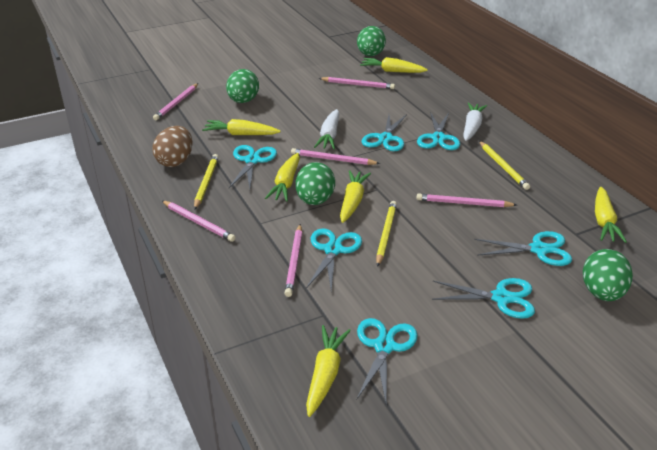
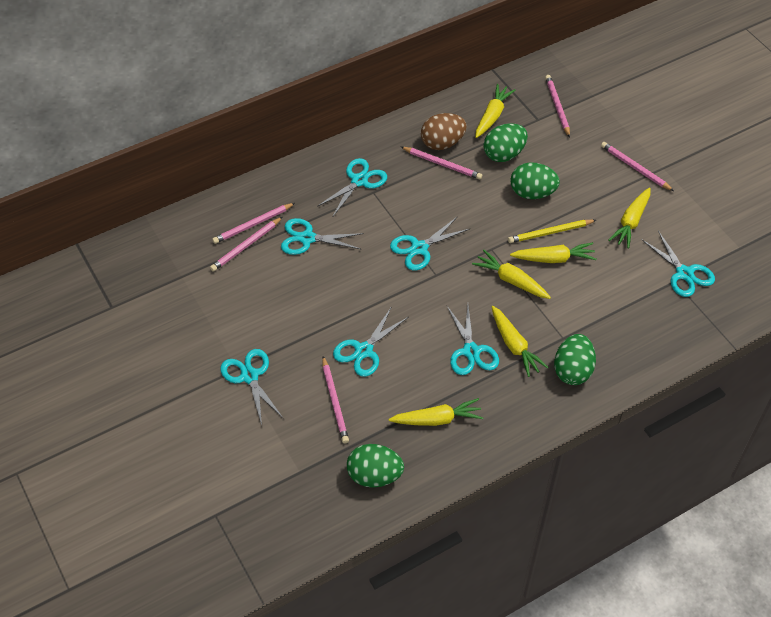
white carrot: [314,109,339,149] [463,103,487,141] = 2 -> none = 0
yellow pencil: [194,154,219,210] [376,201,397,267] [479,141,530,190] = 3 -> [508,220,596,243] = 1

